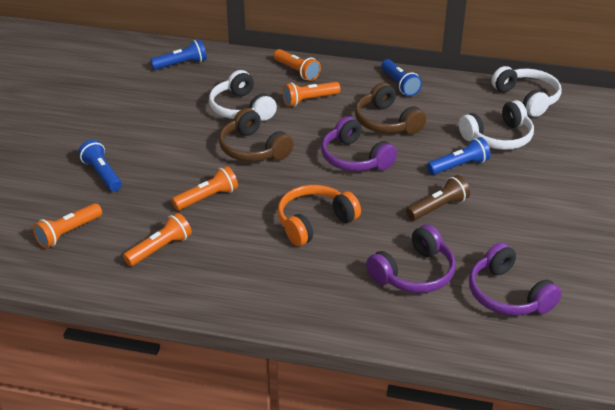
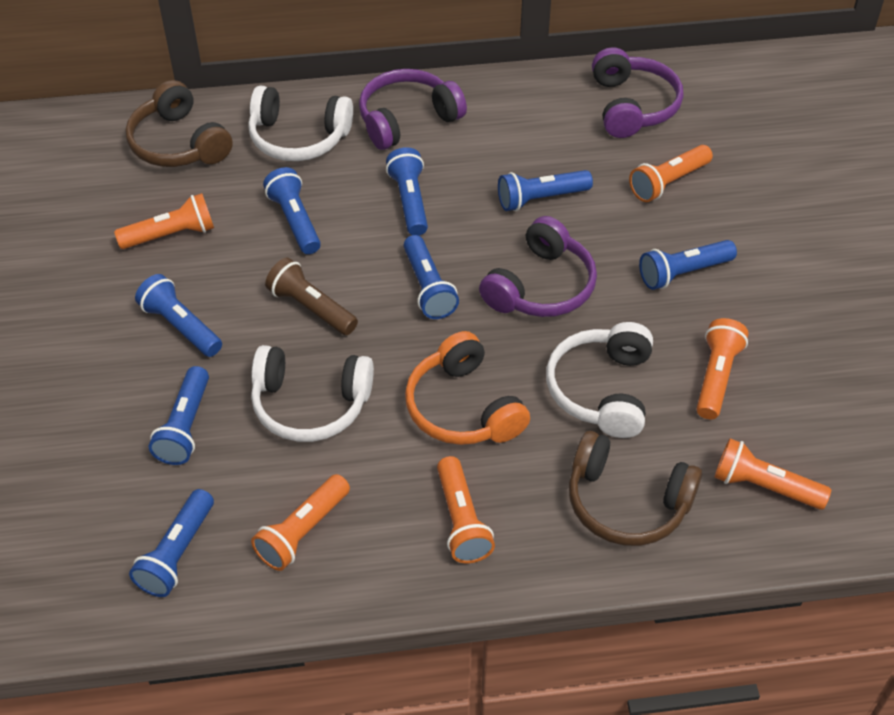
blue flashlight: [78,140,122,191] [150,40,207,70] [381,59,422,96] [427,137,490,175] = 4 -> [129,489,214,597] [135,274,222,357] [149,366,209,465] [263,167,321,254] [386,147,428,236] [404,235,459,319] [498,170,593,211] [639,240,737,290] = 8
orange flashlight: [33,203,102,248] [123,213,192,266] [172,166,238,210] [274,49,321,81] [282,82,340,107] = 5 -> [114,193,214,249] [251,474,350,571] [437,456,495,563] [629,145,713,202] [696,318,749,419] [714,438,831,510] = 6

